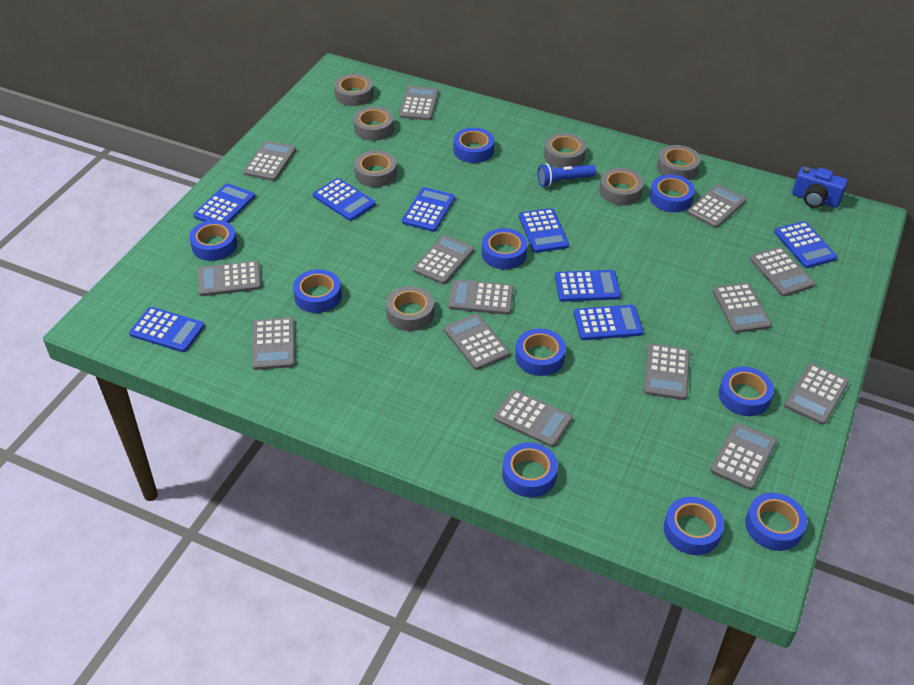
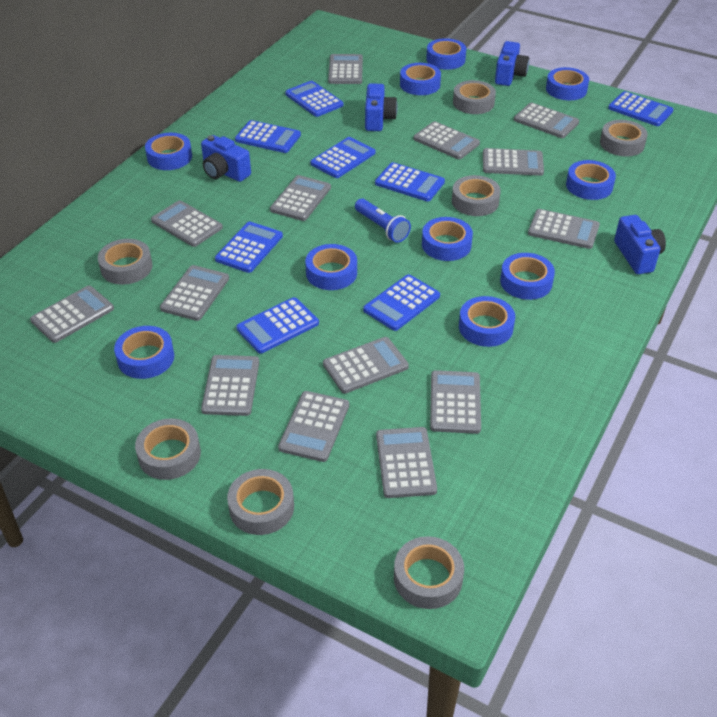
blue camera: [792,166,848,208] = 1 -> [201,135,251,182] [365,83,398,131] [495,41,529,86] [614,215,666,274] = 4

